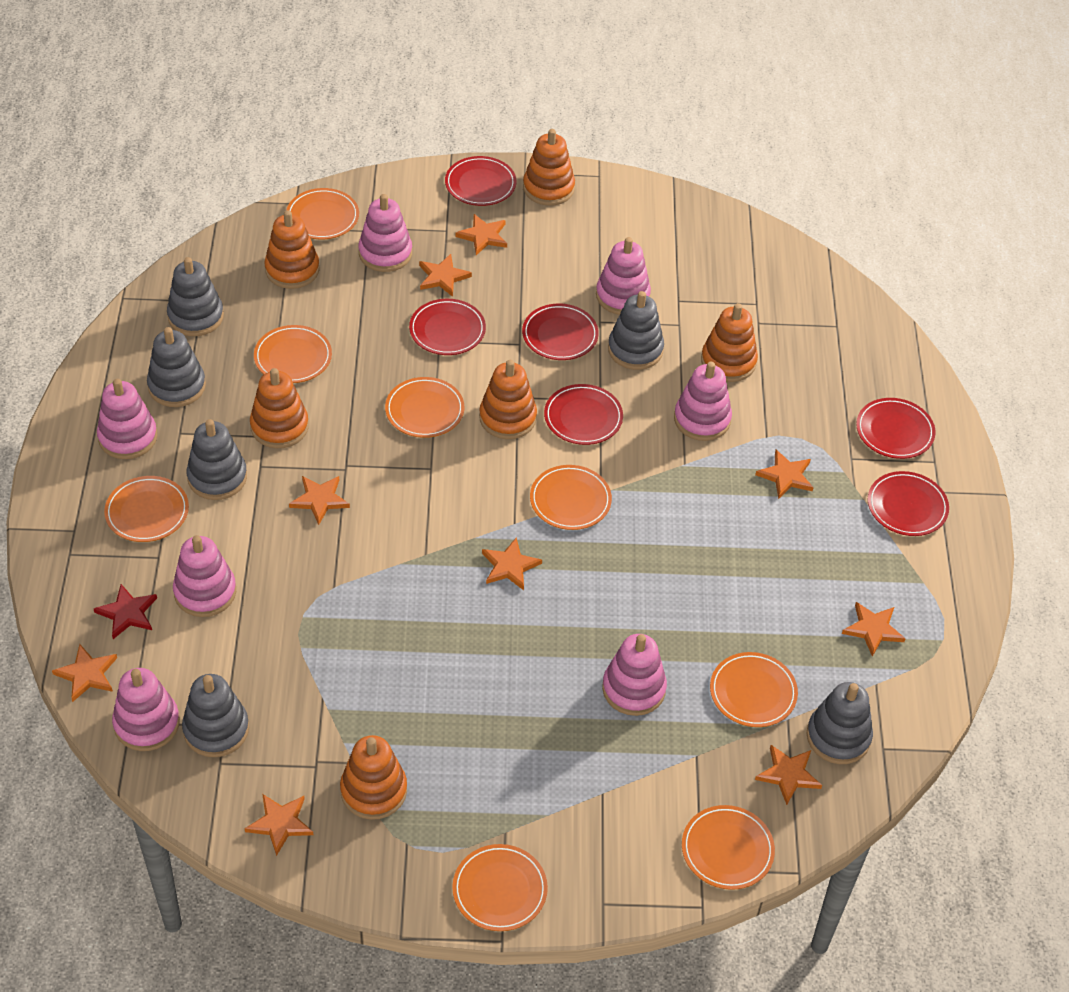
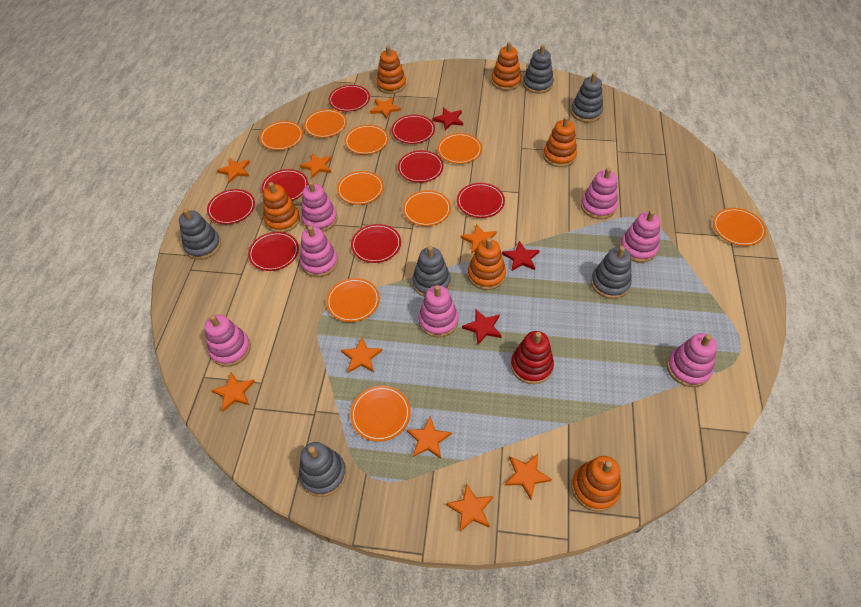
orange plate: [104,476,189,542] [254,325,332,383] [286,188,359,239] [385,377,464,438] [452,844,548,931] [530,465,612,530] [682,805,775,890] [710,652,798,727] = 8 -> [260,121,303,150] [304,109,347,138] [326,278,380,322] [337,171,384,205] [345,125,389,155] [350,386,411,442] [403,190,451,226] [437,133,482,164] [713,208,766,246] = 9
red plate: [409,299,486,355] [445,156,516,206] [522,304,599,360] [544,384,623,445] [856,398,936,459] [868,471,949,536] = 6 -> [207,189,255,224] [248,232,299,271] [261,169,308,201] [328,85,370,112] [351,224,401,263] [391,115,435,144] [398,150,444,183] [457,183,505,218] = 8
red stacking toy: none = 0 -> [511,331,554,384] = 1
red star: [94,584,157,639] = 1 -> [433,108,463,130] [462,310,502,344] [502,241,540,271] = 3

